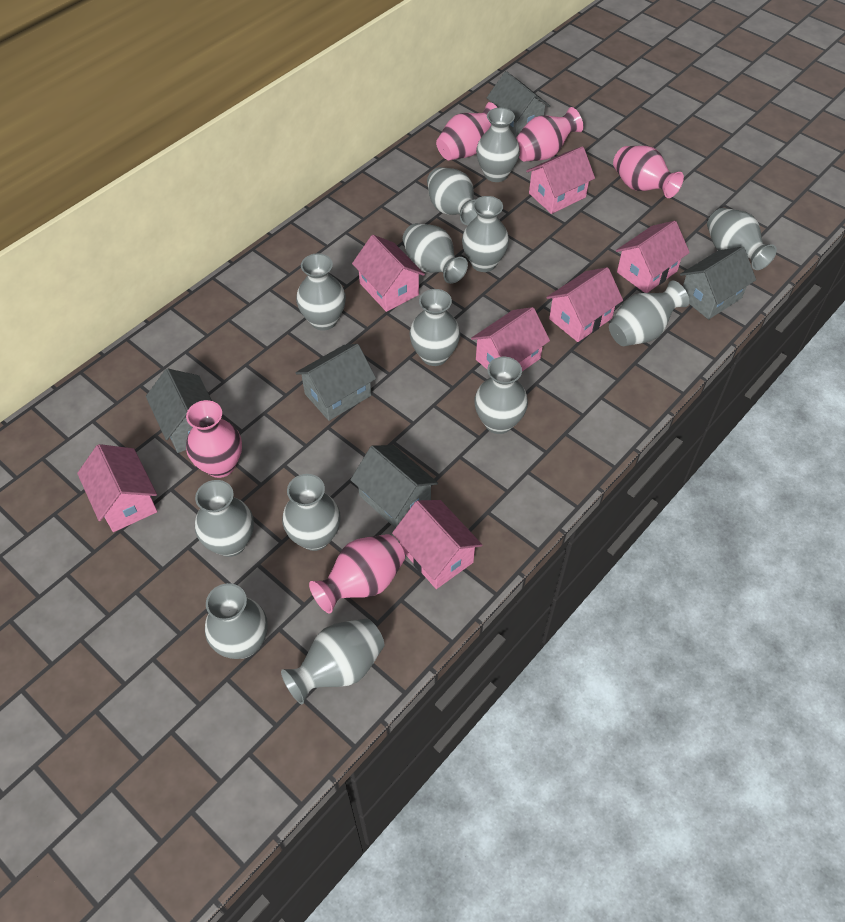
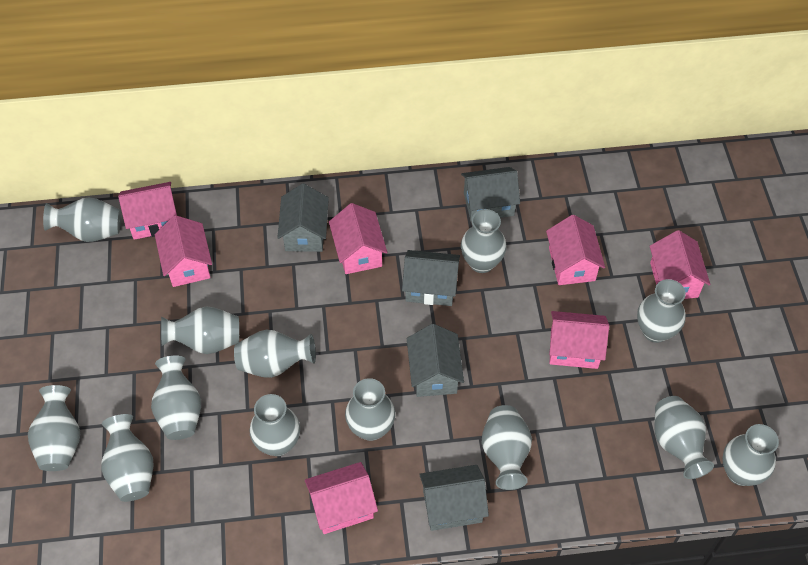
pink vase: [186,400,242,478] [309,534,405,613] [436,102,498,160] [516,107,583,162] [613,146,684,198] = 5 -> none = 0

